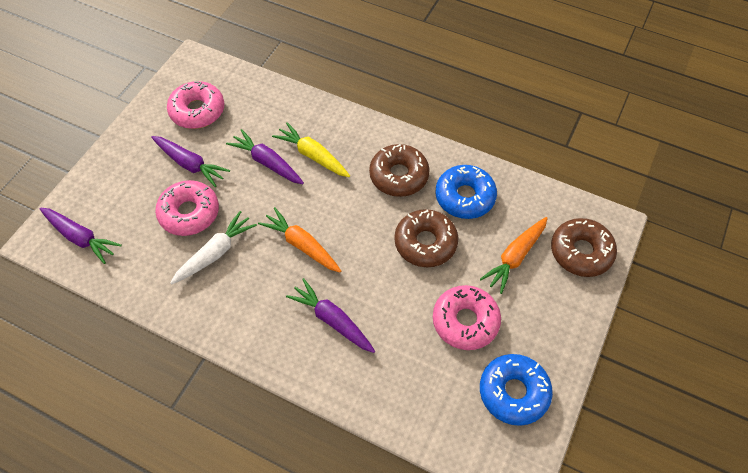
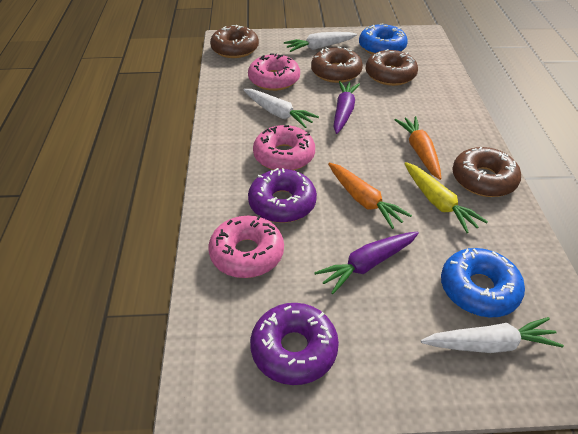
brown donut: [369,144,430,197] [394,209,458,267] [551,218,617,277] = 3 -> [210,25,259,58] [311,47,363,83] [366,49,418,86] [452,147,521,197] = 4
purple carrot: [40,207,122,264] [151,136,230,187] [226,129,304,184] [286,278,375,353] = 4 -> [314,232,419,294] [333,81,360,134] = 2
purple donut: none = 0 -> [248,168,317,223] [250,303,339,385] = 2
white carrot: [170,211,257,284] = 1 -> [244,89,319,128] [284,32,357,52] [421,317,564,353] = 3

